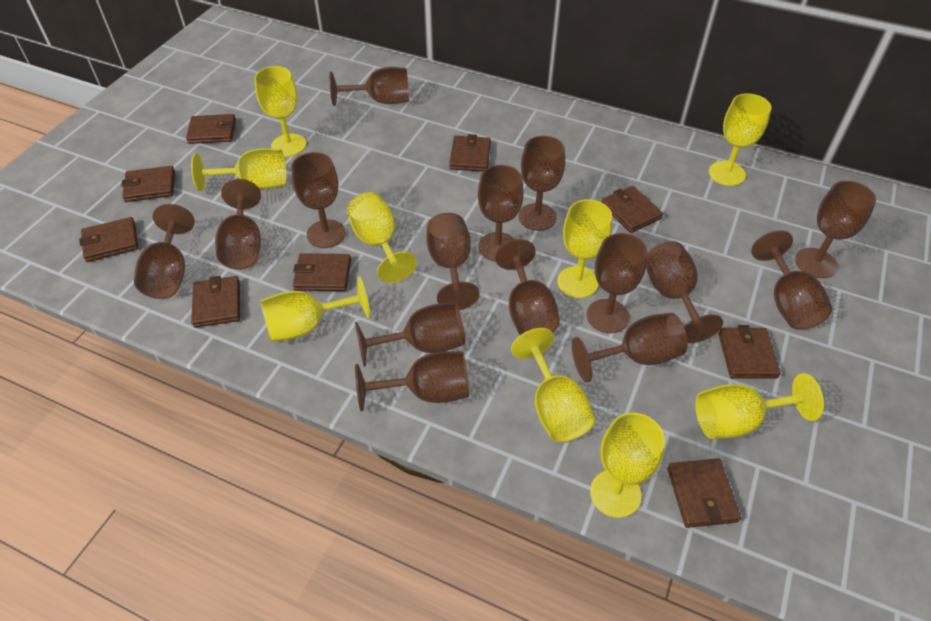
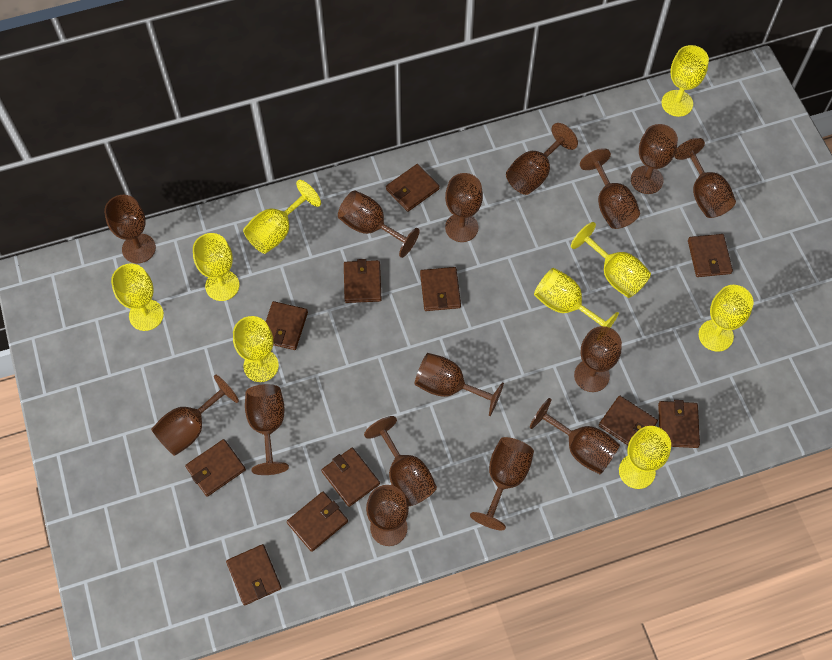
brown wallet: [79,217,139,262] [121,166,175,202] [186,114,236,144] [191,276,240,328] [293,253,351,291] [449,134,491,172] [602,186,663,233] [667,458,741,528] [718,325,781,379] = 9 -> [185,439,246,497] [226,544,282,606] [266,301,308,350] [287,492,348,552] [321,448,380,507] [344,259,382,303] [386,164,439,212] [420,267,461,311] [599,395,658,445] [658,400,700,448] [688,234,733,277] = 11

